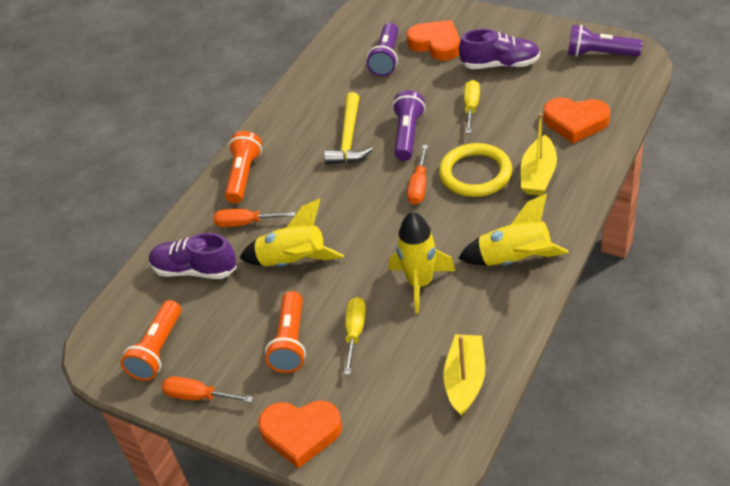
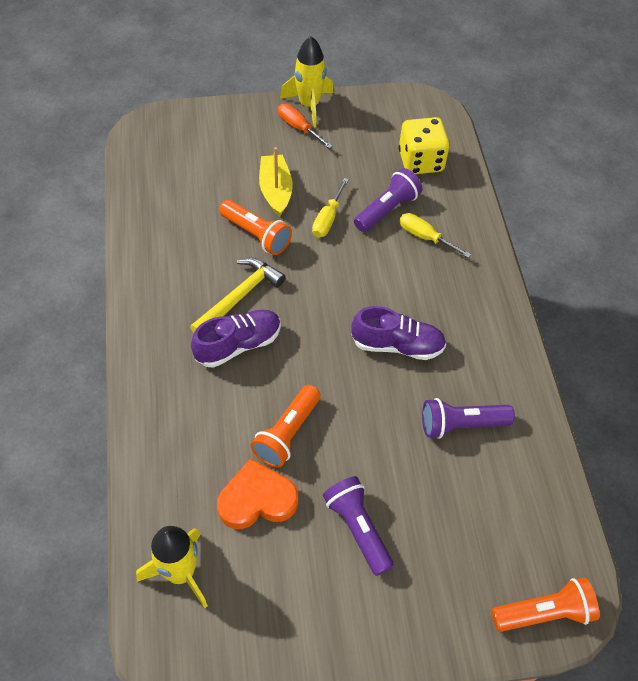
orange heart: [258,400,342,469] [406,20,460,61] [543,97,610,143] = 3 -> [217,458,298,529] = 1
orange screwdriver: [162,376,253,403] [213,209,296,227] [407,145,428,205] = 3 -> [278,104,333,148] = 1
yellow boat: [444,334,485,416] [521,113,557,196] = 2 -> [259,147,293,217] = 1
yellow dice: none = 0 -> [399,117,450,174] = 1
yellow ring: [439,143,512,197] = 1 -> none = 0
yellow rocket: [240,199,344,267] [389,211,455,314] [458,193,569,266] = 3 -> [136,526,208,608] [280,36,334,127] = 2

